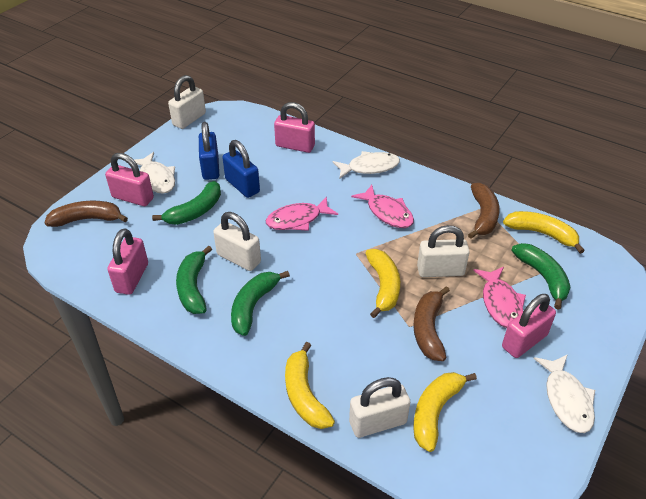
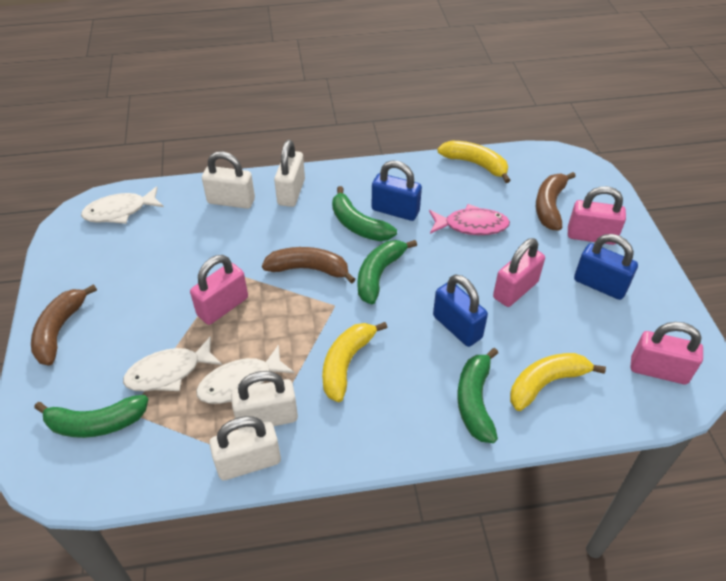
blue padlock: [199,122,219,180] [222,140,260,198] = 2 -> [372,161,422,221] [433,274,488,347] [574,234,638,300] = 3
pink fish: [266,196,338,231] [351,185,414,228] [473,267,526,328] = 3 -> [429,204,510,235] = 1
yellow banana: [285,342,335,429] [365,249,400,318] [413,372,477,452] [503,211,585,254] = 4 -> [322,322,387,402] [437,141,511,183] [510,353,606,411] = 3

